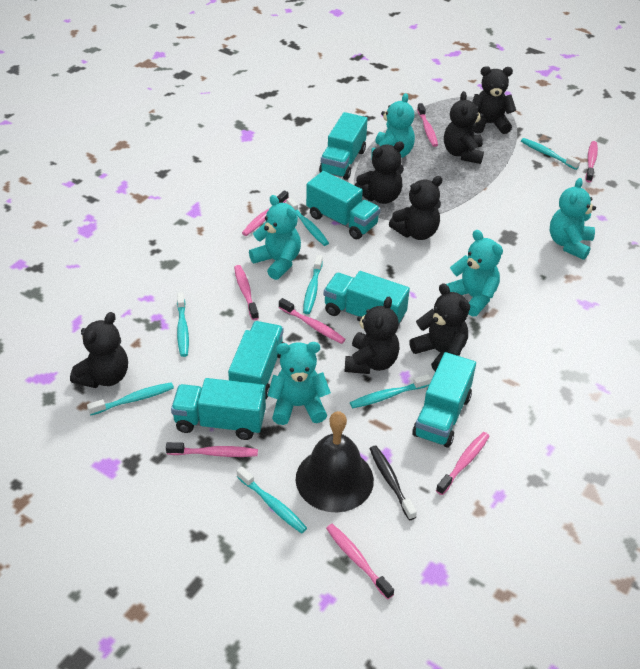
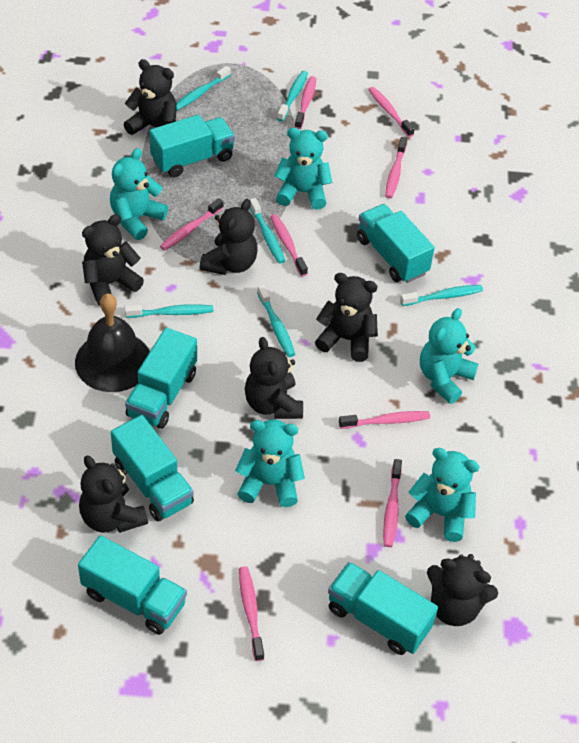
black toothbrush: [370,446,417,520] = 1 -> none = 0
turquoise toothbrush: [87,382,174,416] [177,292,189,357] [237,467,307,534] [286,198,329,246] [303,255,323,314] [350,374,431,408] [521,138,580,170] = 7 -> [125,304,213,318] [176,66,231,111] [250,198,285,264] [257,285,295,357] [277,71,308,121] [400,285,483,306] = 6

